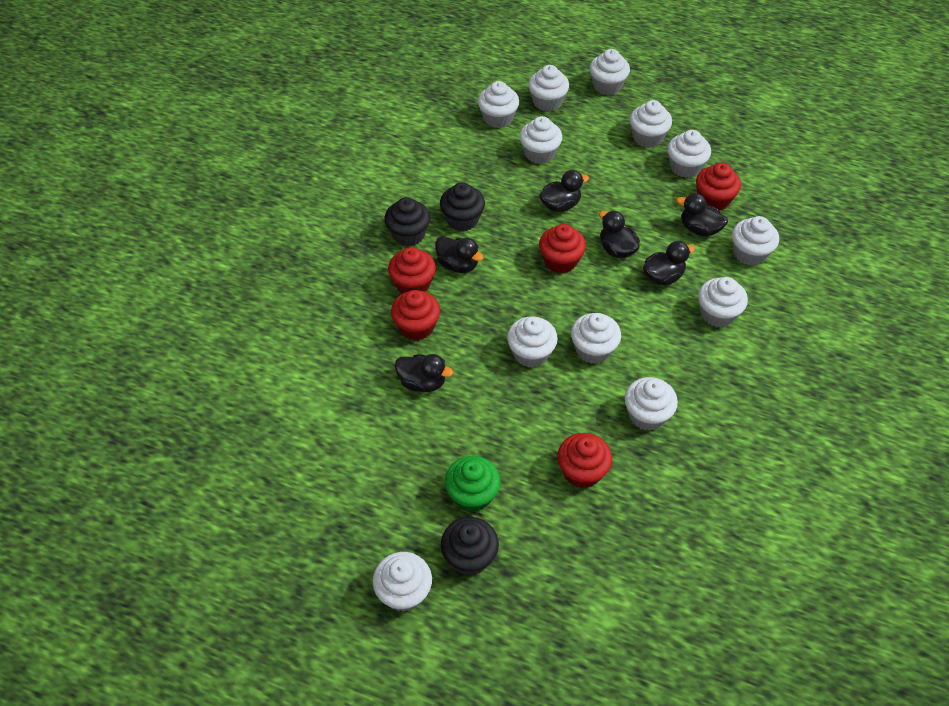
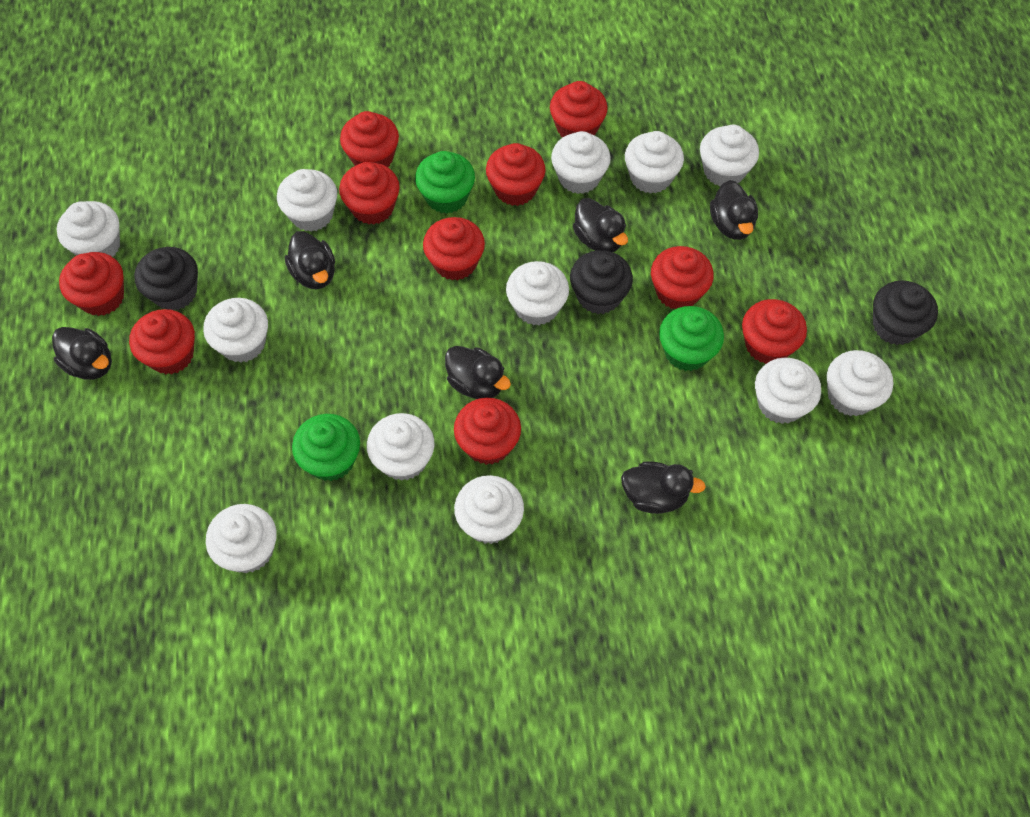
green cupcake: [445,456,500,512] = 1 -> [292,414,360,481] [415,151,475,214] [659,306,724,371] = 3
red cupcake: [388,247,436,294] [391,290,440,340] [539,224,586,274] [557,433,612,488] [696,163,741,210] = 5 -> [59,252,124,316] [129,309,195,374] [339,162,400,225] [340,111,399,167] [423,217,485,280] [454,398,521,465] [486,143,546,206] [550,81,608,137] [651,246,714,309] [742,299,807,364] = 10

